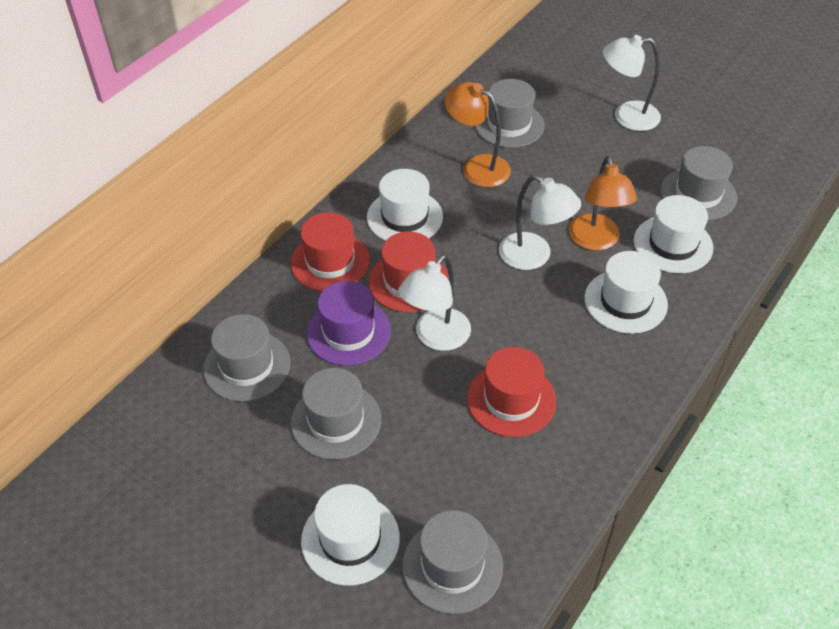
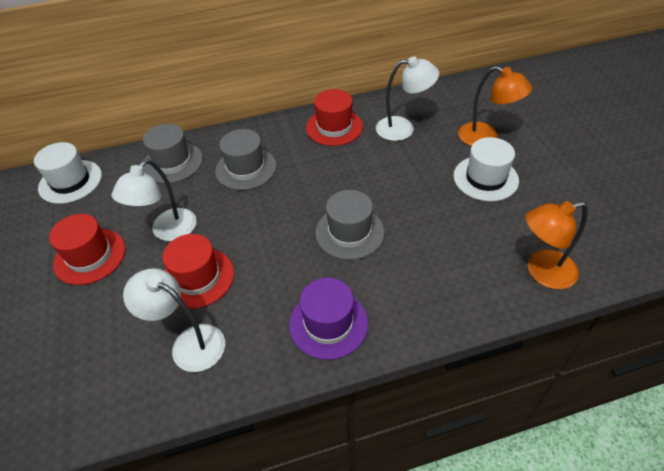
grey hat: [203,314,290,402] [291,368,381,460] [402,510,503,614] [475,79,545,148] [661,146,737,220] = 5 -> [143,124,203,183] [215,129,276,190] [315,190,385,260] = 3
white hat: [301,484,400,586] [367,169,443,241] [585,251,668,334] [634,195,713,273] = 4 -> [34,142,102,204] [453,137,519,201] = 2

